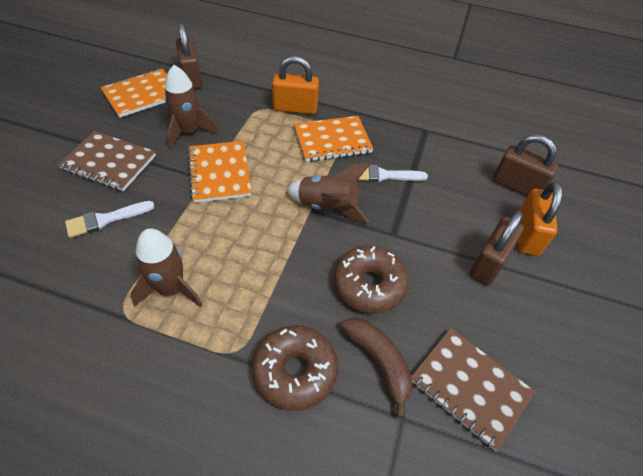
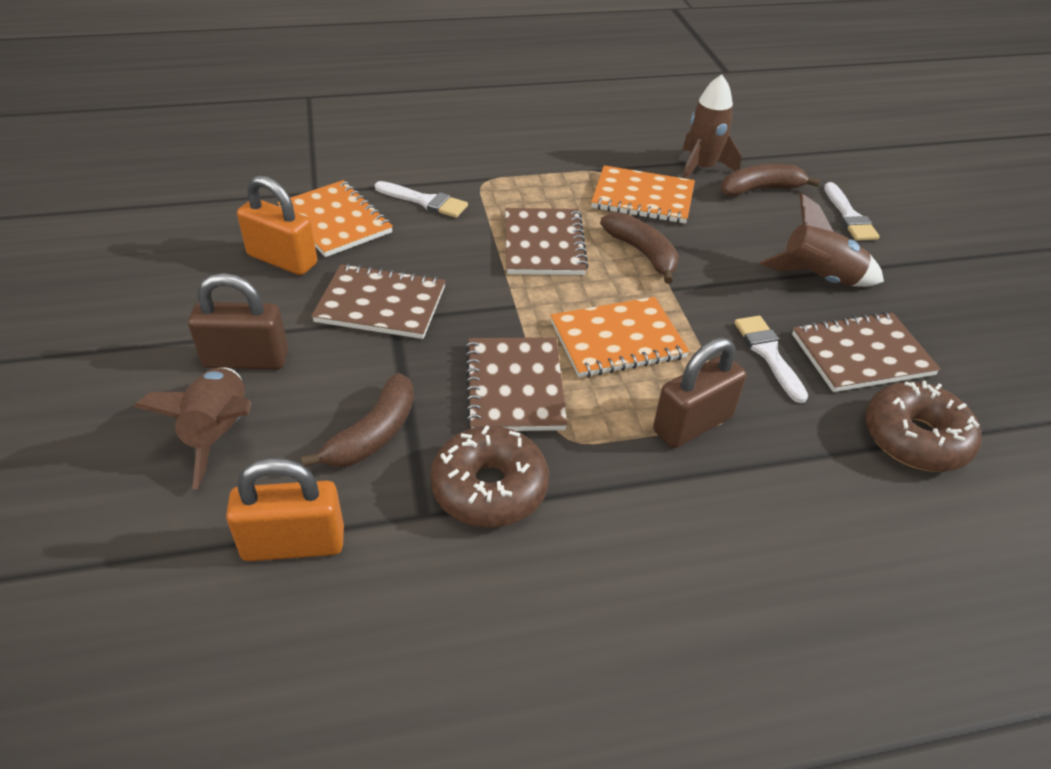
brown banana: [341,317,413,418] = 1 -> [301,373,414,467] [600,212,679,284] [721,164,820,197] = 3
brown notebook: [58,131,156,191] [411,328,535,451] = 2 -> [311,264,445,339] [465,337,567,431] [505,208,588,275] [792,312,941,392] = 4
brown padlock: [176,23,202,89] [470,211,524,285] [493,134,558,196] = 3 -> [188,273,288,369] [653,338,746,448] = 2
white brush: [65,201,155,238] [358,165,428,182] = 2 -> [375,181,468,218] [734,316,808,403] [824,182,880,241] = 3

